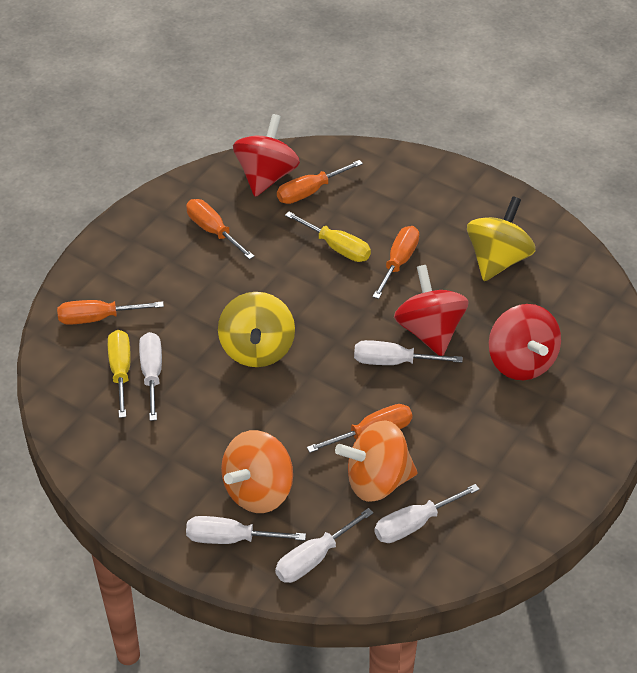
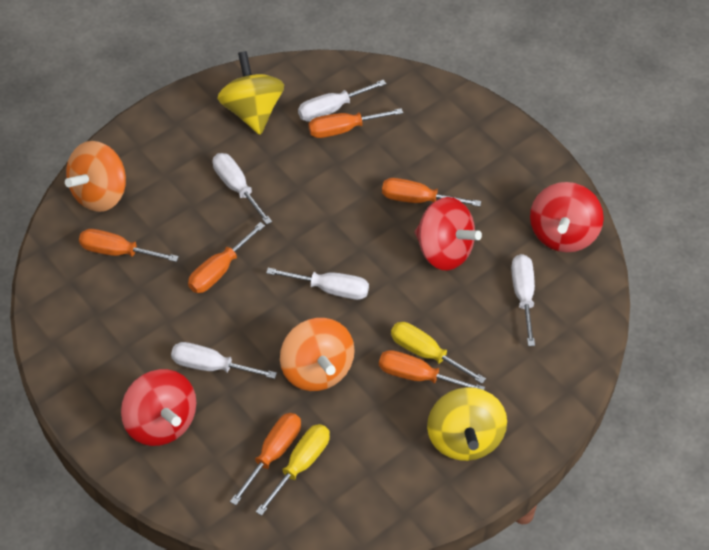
orange screwdriver: [57,300,164,325] [186,199,255,260] [277,160,363,204] [307,404,412,453] [373,226,419,299] = 5 -> [79,229,179,262] [188,222,265,293] [230,413,301,505] [308,108,403,138] [379,350,485,390] [382,178,481,207] = 6

